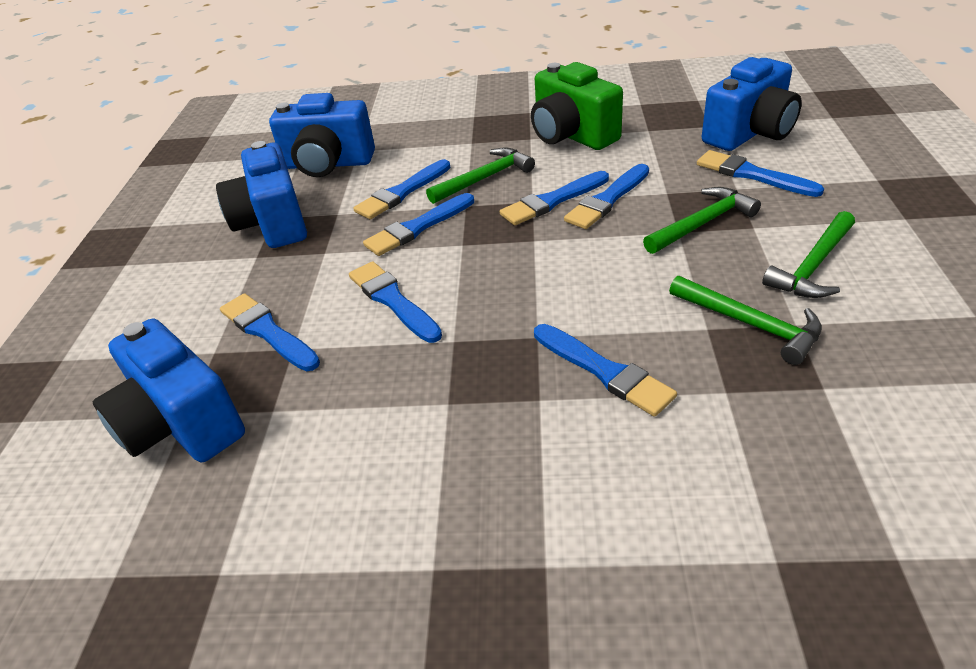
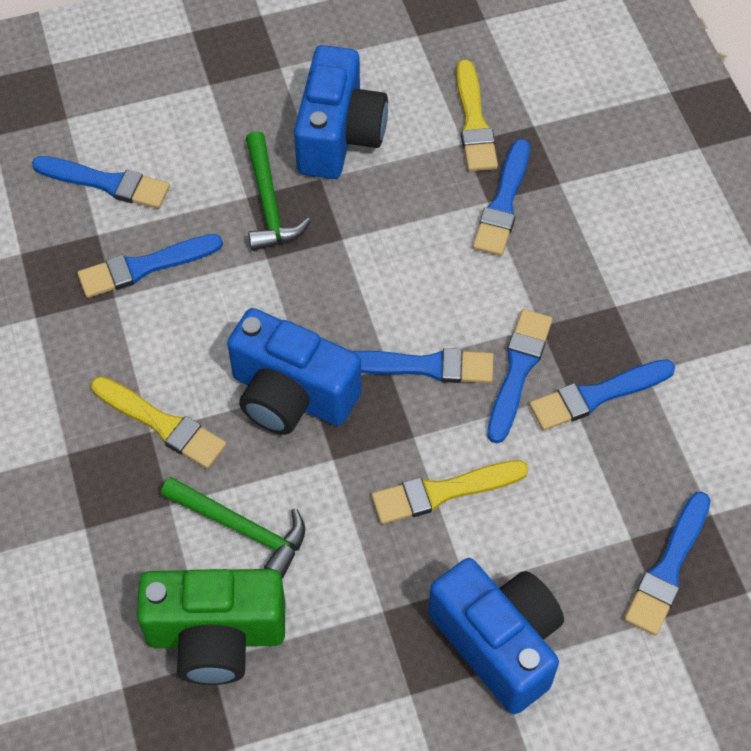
blue brush: [220,293,320,371] [349,261,442,343] [353,159,450,219] [363,193,474,256] [500,171,609,225] [534,324,677,417] [564,164,649,229] [697,150,824,197] = 8 -> [32,156,170,209] [77,234,223,298] [352,348,494,383] [473,139,530,256] [487,309,553,443] [529,359,675,431] [624,492,710,636] = 7
blue camera: [93,319,245,462] [216,141,307,248] [269,93,375,177] [702,57,802,151] = 4 -> [227,308,362,435] [294,45,388,179] [428,558,564,714] = 3
green hammer: [426,147,535,204] [643,187,761,254] [669,276,822,365] [762,211,855,298] = 4 -> [161,477,305,579] [246,131,311,251] = 2
yellow brush: none = 0 -> [91,376,227,469] [371,460,528,524] [456,60,498,171] = 3

